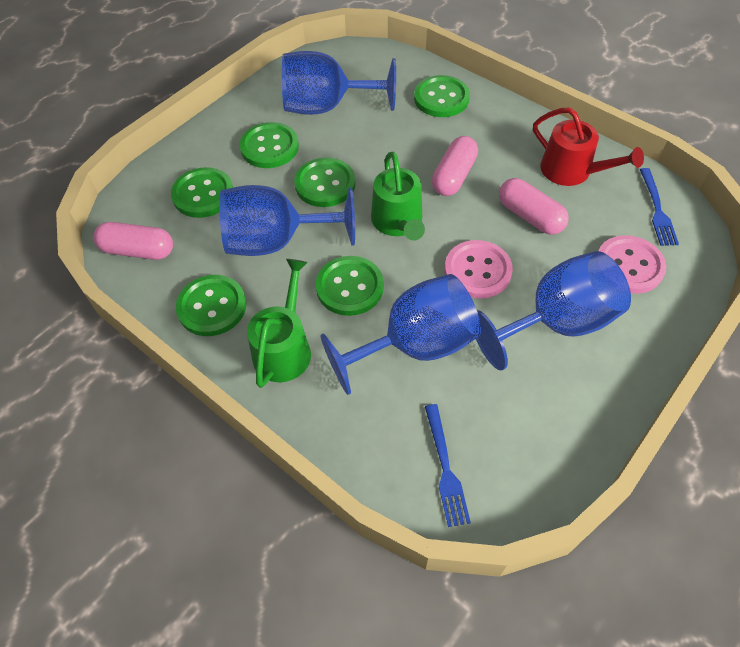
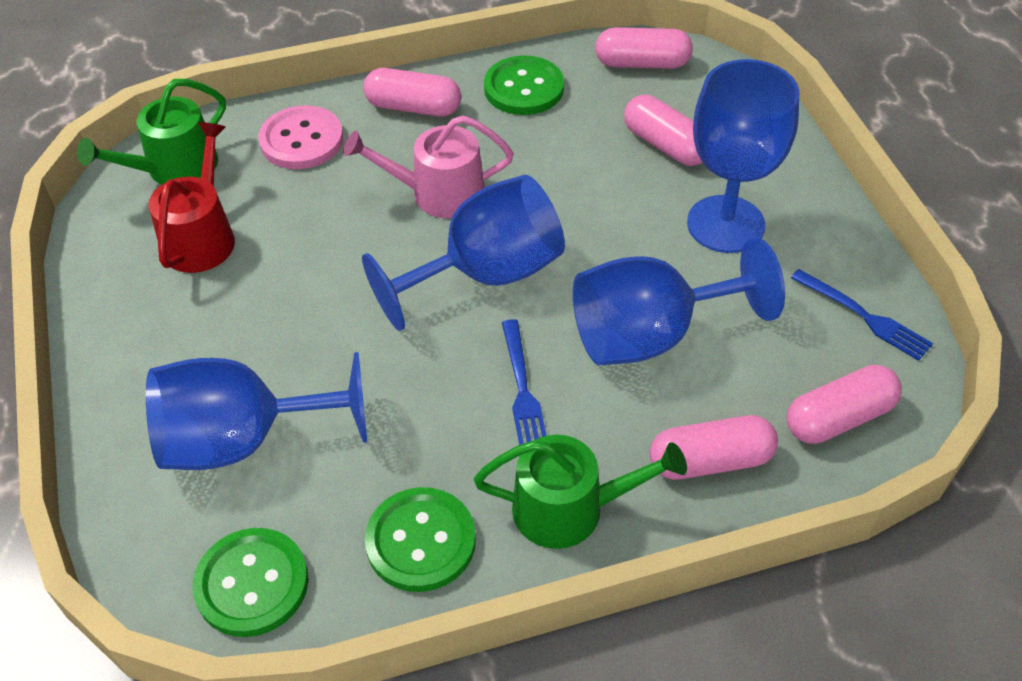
green button: [171,167,233,218] [176,275,246,336] [240,122,299,168] [294,157,356,207] [316,256,384,316] [414,75,470,117] = 6 -> [193,528,309,637] [365,487,476,592] [484,55,564,115] = 3
pink button: [445,240,513,298] [598,235,666,294] = 2 -> [258,105,343,169] = 1
pink capsule: [93,222,173,260] [432,136,478,196] [499,178,569,235] = 3 -> [363,68,461,117] [595,27,693,69] [624,95,703,166] [650,415,778,480] [787,365,902,444] = 5
pink watering can: none = 0 -> [343,115,513,218] = 1

